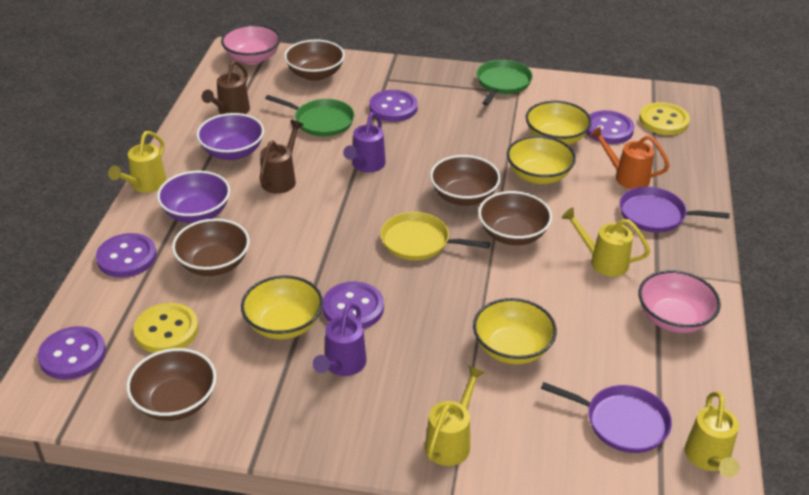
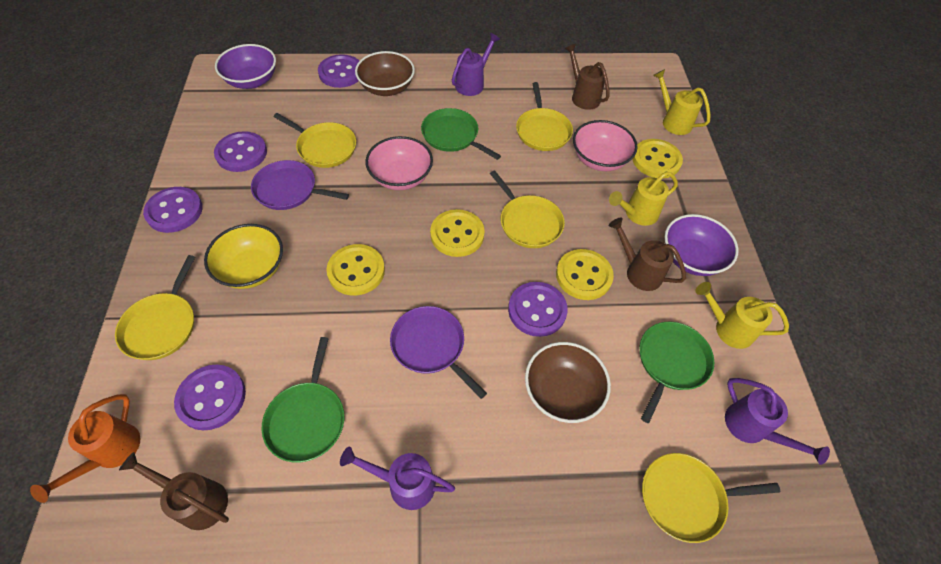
brown bowl: [126,348,217,421] [172,218,250,276] [284,39,345,81] [430,155,501,206] [478,191,552,245] = 5 -> [355,51,415,96] [525,342,611,423] = 2
brown watering can: [202,61,250,114] [259,120,304,194] = 2 -> [119,452,229,530] [565,44,610,110] [609,217,686,291] = 3
green pan: [265,95,354,136] [477,60,533,105] = 2 -> [262,337,344,463] [421,108,501,160] [640,322,715,423] = 3
purple watering can: [313,303,366,376] [343,112,386,172] = 2 -> [340,447,455,510] [452,33,500,96] [725,378,830,465] = 3
yellow bowl: [241,276,323,339] [473,298,557,364] [507,136,576,184] [526,101,592,145] = 4 -> [204,224,283,289] = 1
yellow button: [134,303,199,353] [639,102,690,135] = 2 -> [326,244,385,296] [430,209,485,257] [556,249,614,300] [633,139,683,178] = 4
yellow pan: [381,212,490,260] = 1 -> [115,255,195,360] [274,113,356,168] [490,170,565,248] [516,82,573,151] [642,453,780,543] = 5
yellow watering can: [108,131,167,193] [425,366,485,466] [562,207,650,277] [685,391,739,477] = 4 -> [609,172,678,226] [653,69,711,135] [696,282,789,349] = 3

